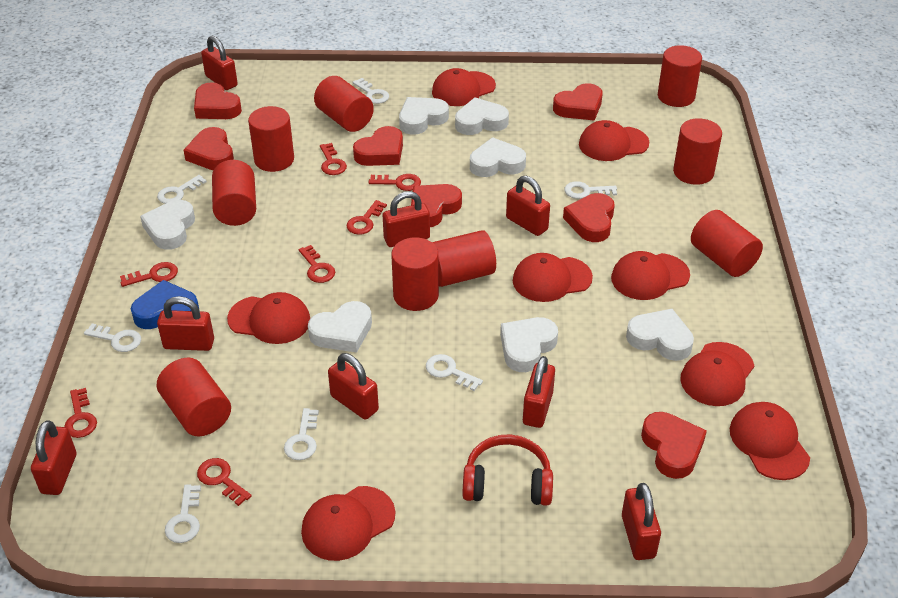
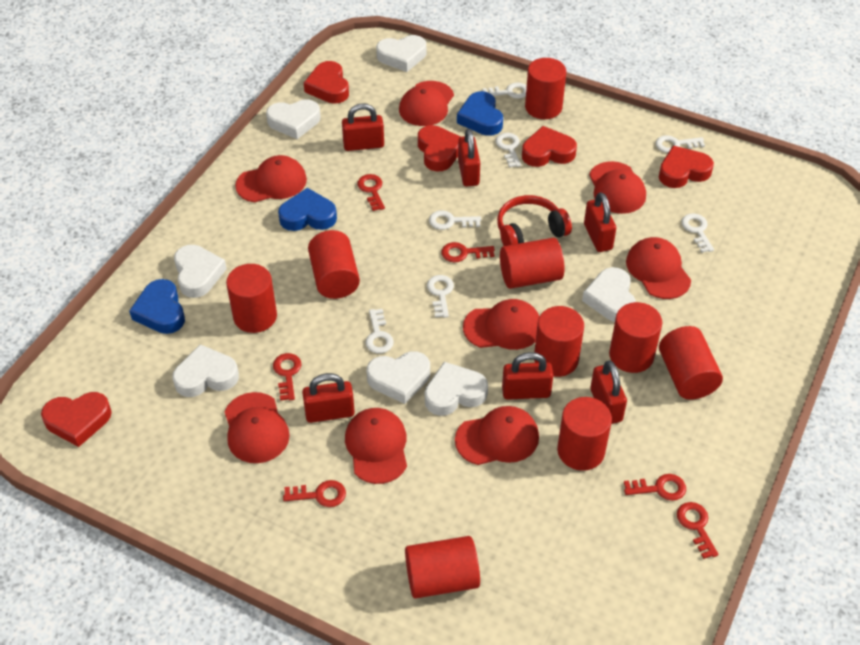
blue heart: [131,280,200,329] = 1 -> [129,279,185,334] [278,188,337,231] [457,91,503,136] = 3
red heart: [184,127,234,170] [194,82,242,119] [353,126,403,166] [411,184,462,227] [553,83,603,121] [563,193,615,242] [641,412,707,479] = 7 -> [41,392,112,447] [304,61,349,104] [418,125,461,171] [522,126,577,167] [659,146,714,188] = 5
red key: [64,388,97,438] [120,262,178,287] [197,458,252,506] [299,245,335,283] [320,143,347,175] [346,200,387,235] [369,174,421,191] = 7 -> [273,353,301,401] [283,480,346,507] [357,174,385,211] [441,242,495,262] [624,474,686,501] [677,502,719,559] = 6
red padlock: [31,420,76,495] [157,296,214,351] [201,35,238,90] [328,353,379,420] [383,191,430,247] [506,176,550,236] [523,356,555,428] [622,483,661,560] = 8 -> [302,373,355,423] [342,103,384,151] [458,128,480,186] [502,352,554,400] [584,192,616,252] [590,361,627,424] = 6

